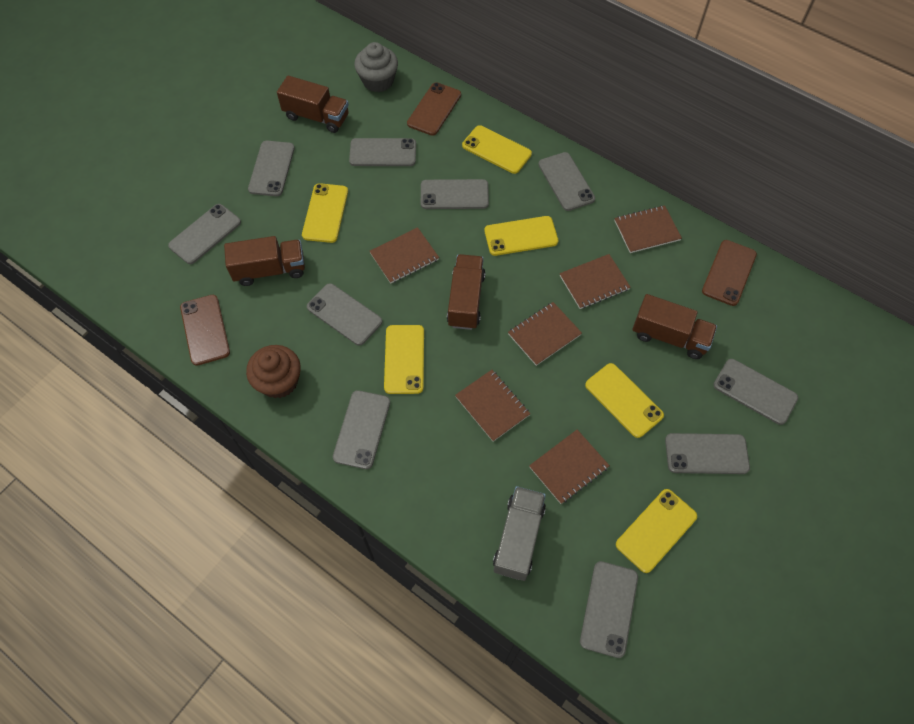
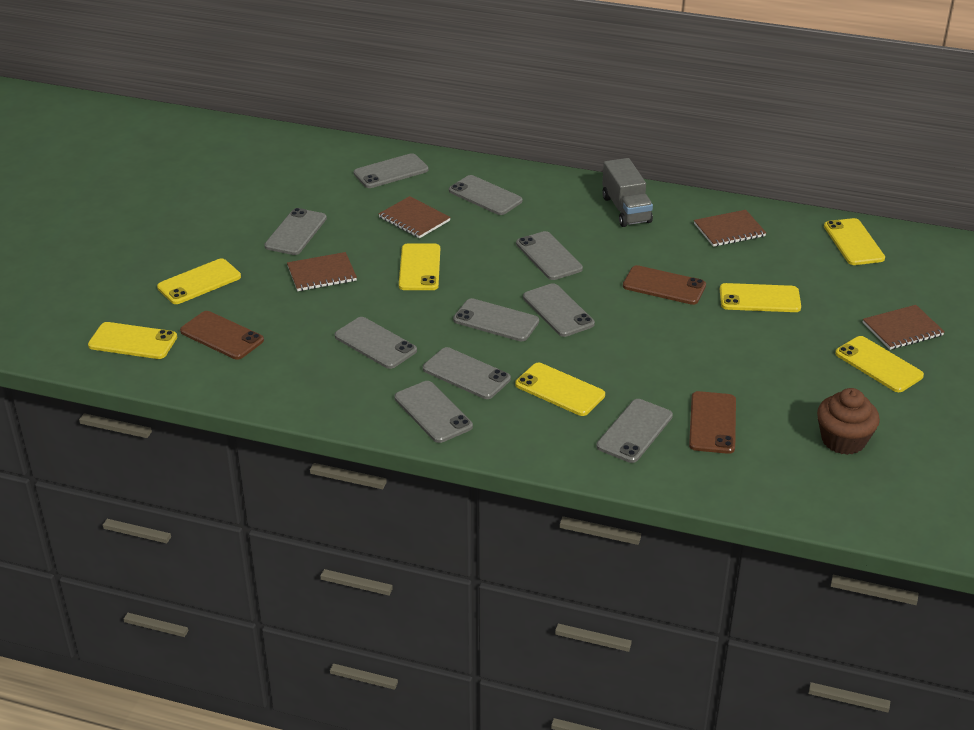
brown notebook: [369,227,439,284] [455,370,530,441] [508,302,582,366] [529,430,610,504] [560,254,631,309] [614,205,682,253] = 6 -> [287,252,357,291] [379,196,451,238] [694,210,766,247] [863,305,945,350] = 4
brown truck: [224,236,305,286] [277,76,349,133] [447,254,486,330] [632,294,717,359] = 4 -> none = 0
grey cupcake: [354,42,398,92] = 1 -> none = 0
yellow phone: [302,183,348,243] [384,325,424,394] [462,125,532,174] [484,216,558,256] [585,363,664,438] [616,489,697,573] = 6 -> [88,322,177,359] [157,258,241,304] [399,243,440,290] [515,363,605,416] [720,283,801,312] [824,218,885,265] [835,336,924,392] = 7

